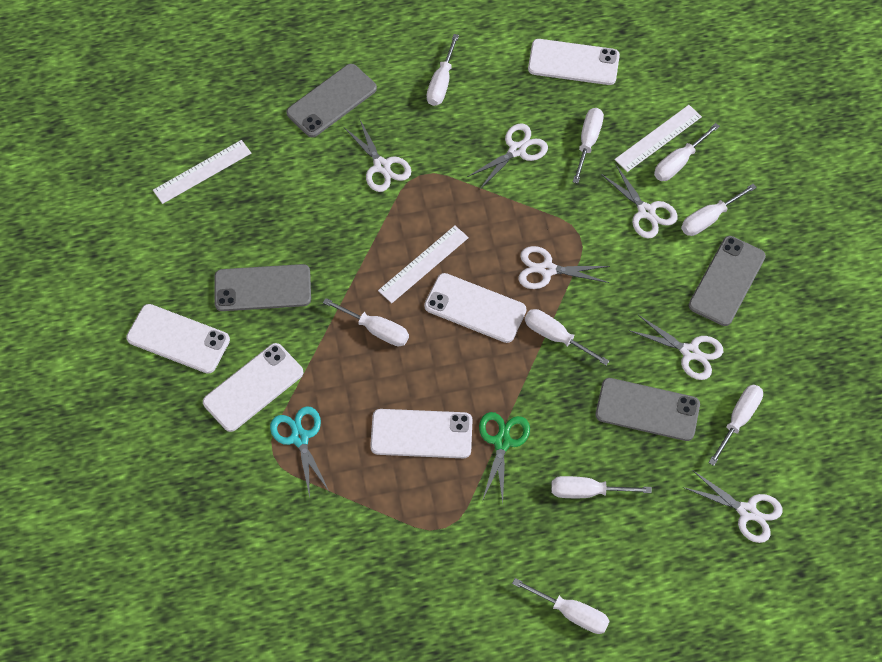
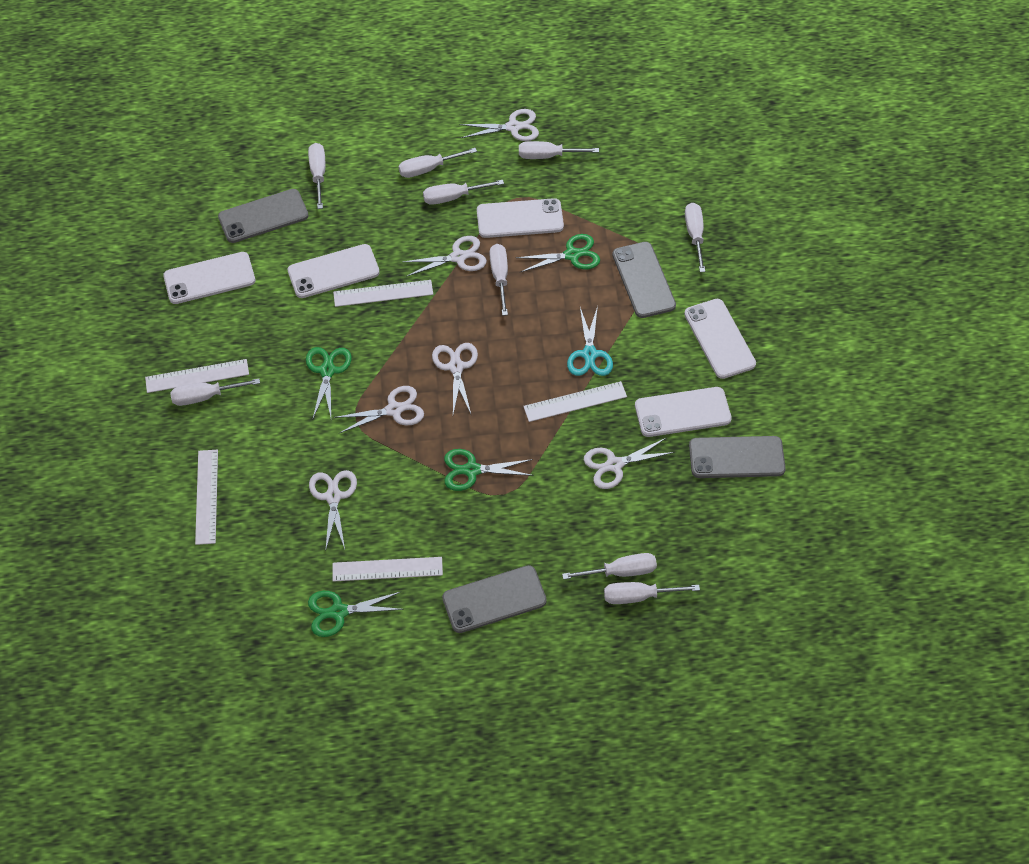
green scissors: [479,412,530,503] = 1 -> [306,347,352,420] [308,591,403,637] [444,449,534,491] [515,234,600,272] = 4
white ruler: [153,140,251,204] [378,226,469,303] [614,105,702,172] = 3 -> [145,359,249,393] [195,450,218,545] [333,280,433,307] [333,557,443,582] [523,381,627,422] = 5

